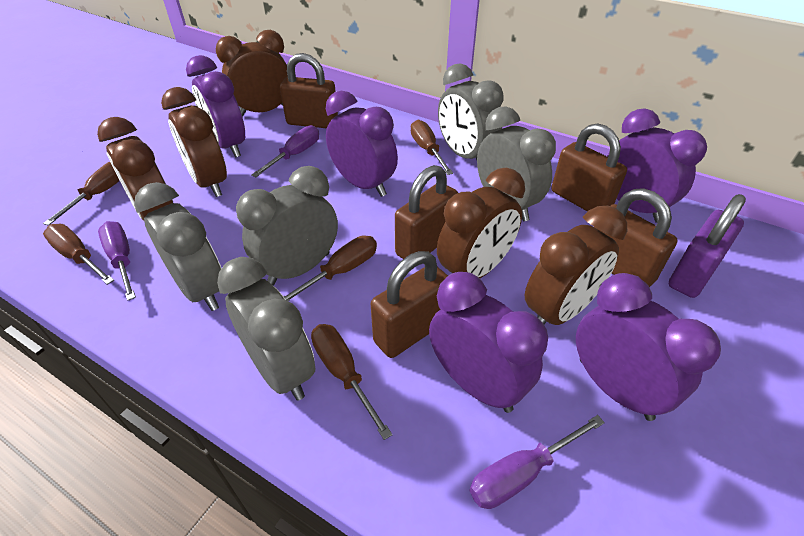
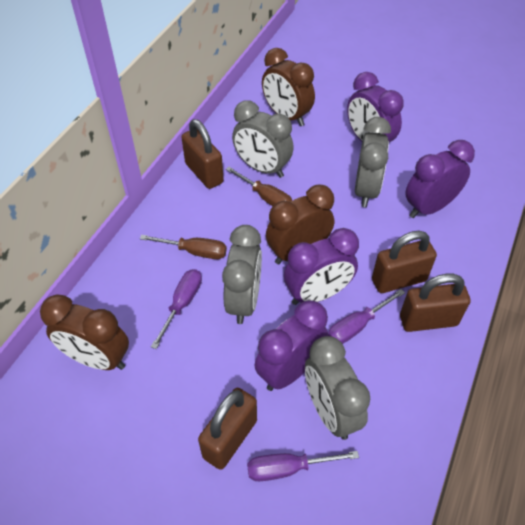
brown clock: [97,117,173,221] [161,87,227,197] [216,30,288,117] [437,168,525,278] [525,205,627,325] = 5 -> [40,294,129,370] [262,48,315,126] [266,184,334,264] = 3
brown padlock: [280,53,338,128] [371,251,448,358] [395,165,458,259] [552,123,627,212] [596,188,678,287] = 5 -> [181,119,224,189] [198,388,257,470] [372,231,437,293] [400,274,471,332] = 4
brown screwdriver: [43,162,120,226] [43,224,114,285] [283,235,377,301] [311,324,392,440] [411,120,453,175] = 5 -> [140,235,227,259] [226,167,292,206] = 2
grey clock: [134,182,222,311] [217,257,316,401] [236,166,338,286] [438,63,504,160] [477,106,556,221] = 5 -> [222,225,262,324] [232,100,294,178] [305,336,370,440] [355,117,391,207] = 4
purple clock: [186,55,245,158] [326,91,398,197] [429,272,548,413] [576,273,721,421] [607,108,707,223] = 5 -> [255,300,328,391] [284,228,359,305] [347,72,404,142] [405,140,475,218] = 4
purple padlock: [669,194,746,298] = 1 -> none = 0

